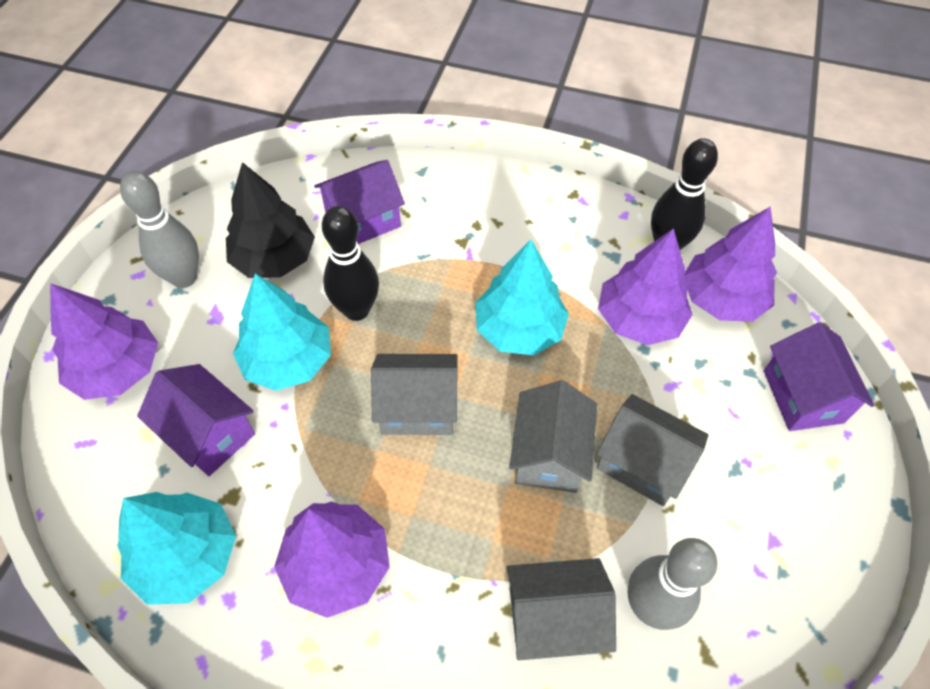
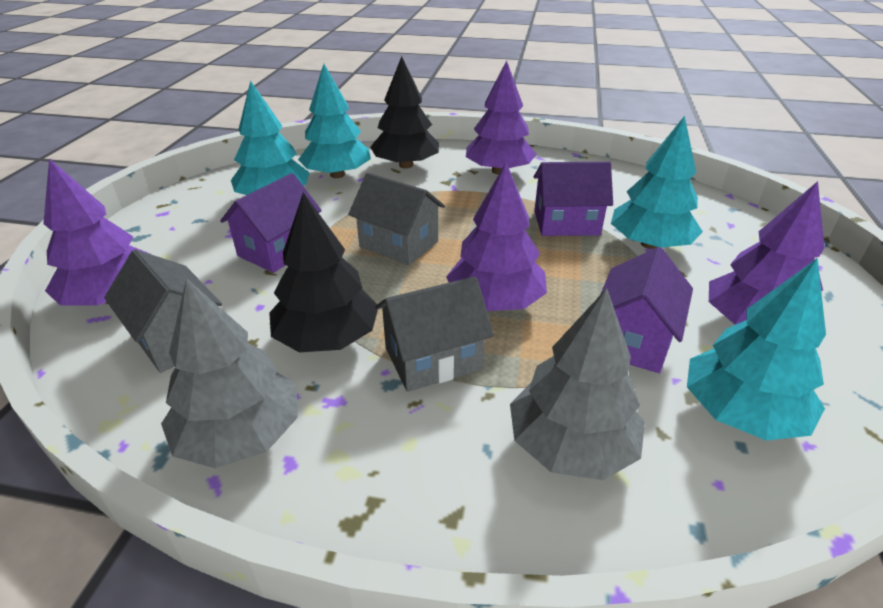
black bowling pin: [322,206,379,321] [651,138,718,250] = 2 -> none = 0
black tree: [226,162,315,278] = 1 -> [269,192,378,352] [370,56,439,168] = 2
grey bowling pin: [120,171,199,288] [627,538,717,630] = 2 -> none = 0
grey house: [371,354,458,435] [507,558,616,660] [509,380,597,493] [596,394,709,506] = 4 -> [104,249,222,373] [348,173,445,265] [375,276,494,392] = 3
grey tree: none = 0 -> [161,278,298,469] [510,288,645,480] = 2
turquoise tree: [117,492,236,605] [233,274,331,391] [475,240,569,356] = 3 -> [231,80,310,195] [298,64,371,178] [611,116,703,249] [687,258,826,441] = 4

